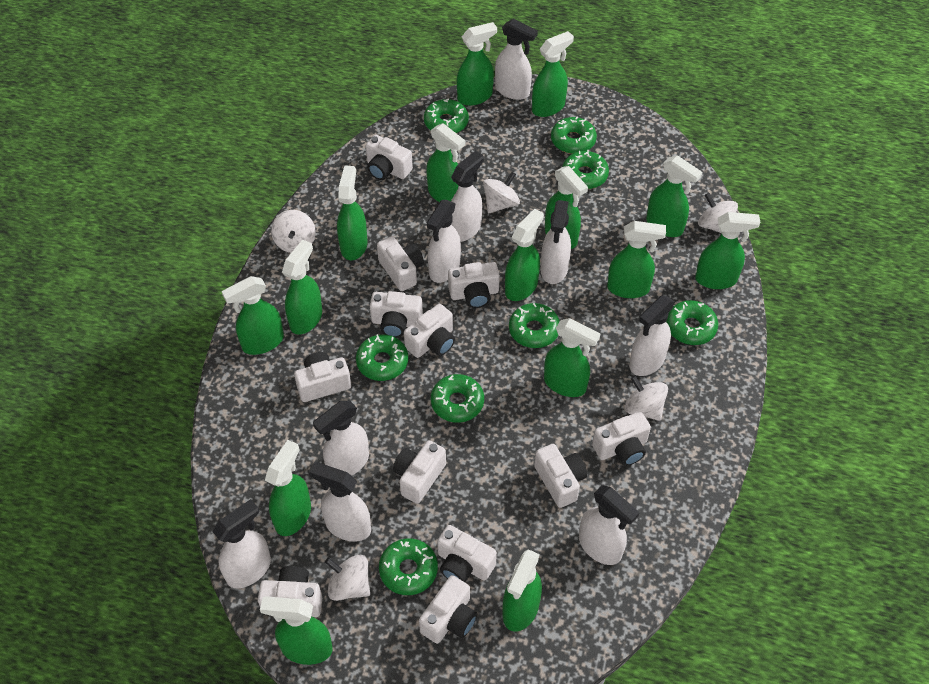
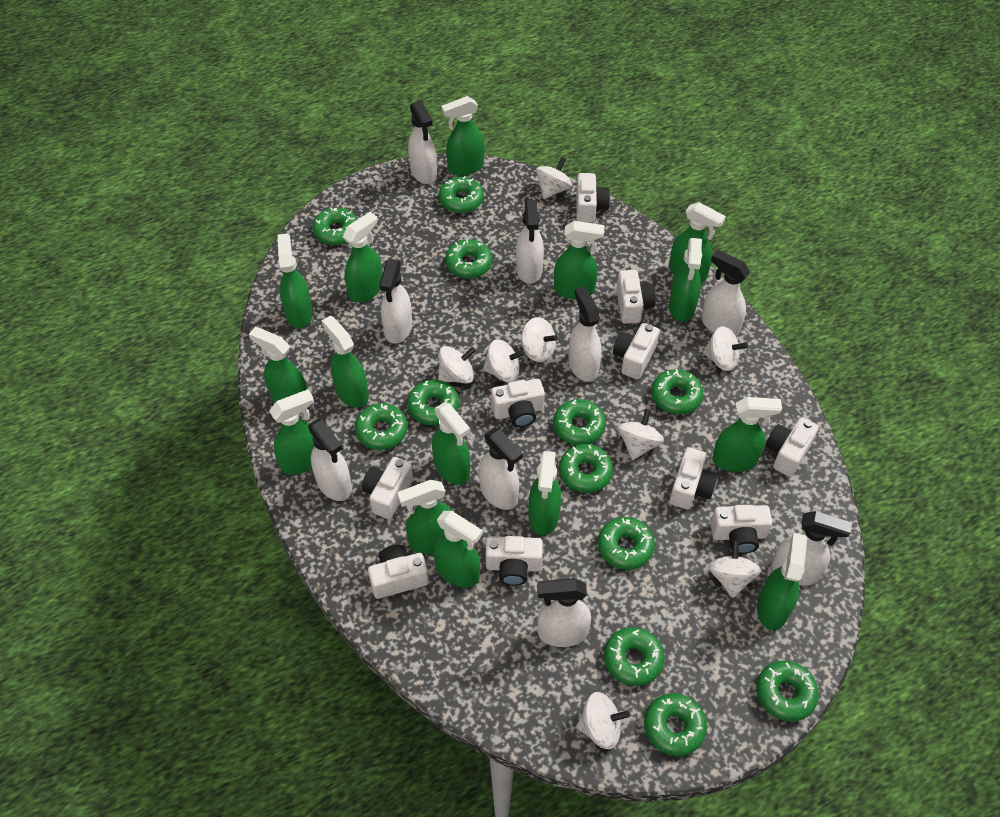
green donut: [356,334,408,381] [379,538,438,595] [424,99,469,133] [431,374,484,423] [509,303,560,348] [551,116,597,154] [562,150,609,189] [666,300,718,345] = 8 -> [312,207,358,245] [355,403,408,450] [407,380,459,425] [439,176,484,213] [445,239,492,278] [553,399,606,445] [559,444,613,493] [598,517,655,570] [604,627,665,686] [644,693,707,756] [651,369,703,414] [756,661,819,722] = 12
white camera: [258,566,322,617] [294,352,351,402] [366,135,413,180] [370,291,423,338] [377,236,424,291] [393,441,446,504] [404,304,455,358] [419,575,477,644] [437,525,497,582] [448,262,500,308] [534,444,587,508] [592,412,651,466] = 12 -> [362,457,413,519] [368,545,429,599] [485,536,543,586] [491,379,545,427] [576,173,610,223] [613,323,659,379] [617,270,656,324] [670,447,718,509] [710,505,772,554] [766,417,819,477] = 10
white spinning top: [271,210,316,253] [325,555,370,601] [483,172,520,213] [625,375,668,421] [698,193,738,233] = 5 -> [438,346,476,383] [483,339,525,382] [520,317,558,362] [536,157,572,199] [576,692,630,749] [618,409,664,460] [703,326,748,371] [708,541,761,598] = 8

